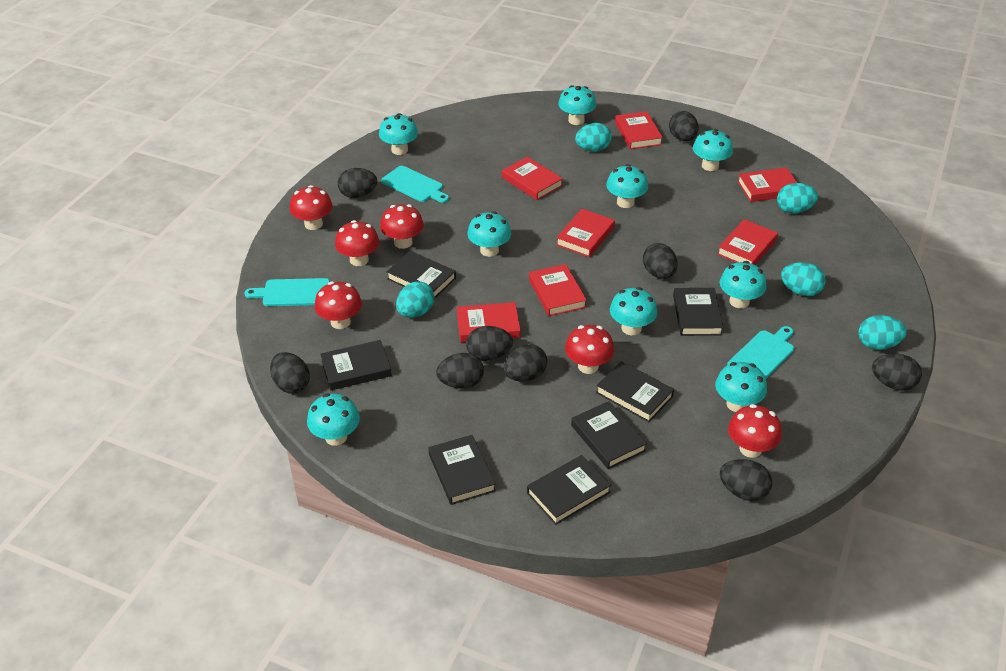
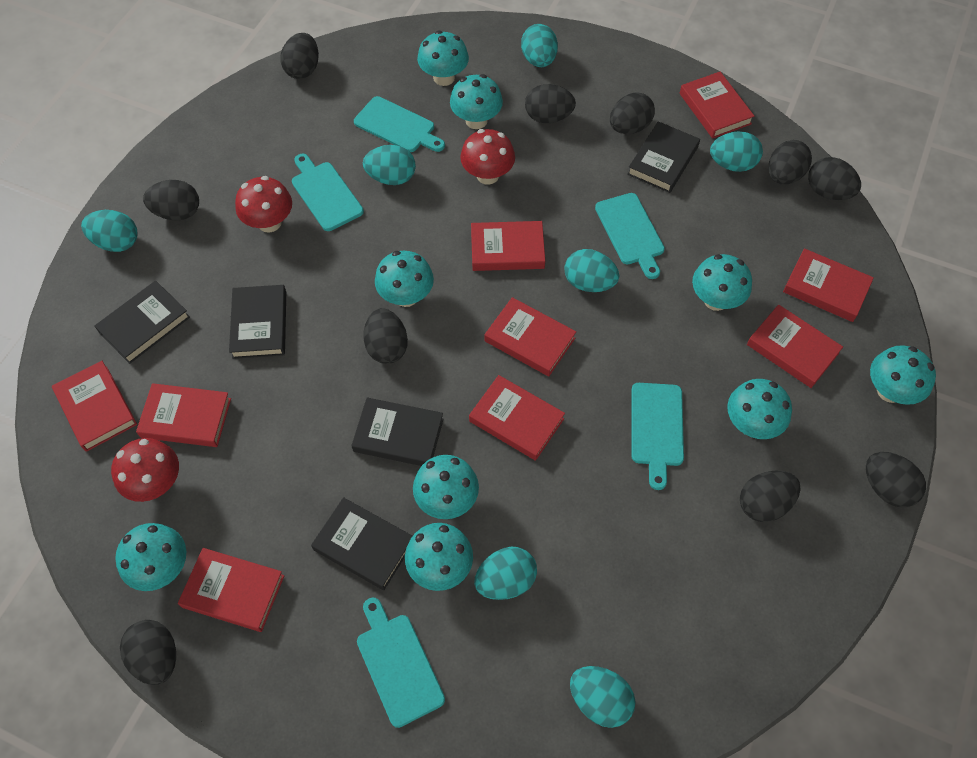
black book: [320,340,392,390] [387,251,456,299] [429,435,496,505] [527,455,611,525] [571,401,647,469] [596,361,674,422] [673,288,723,336] = 7 -> [95,281,190,364] [229,285,286,359] [311,497,412,590] [351,397,444,466] [627,121,700,193] = 5
black egg: [270,352,310,394] [338,168,377,198] [436,353,484,389] [466,326,513,361] [504,344,547,382] [643,243,678,279] [669,111,699,141] [720,459,772,501] [872,354,922,391] = 9 -> [120,620,176,685] [143,180,199,221] [280,33,319,79] [363,308,408,364] [525,84,576,123] [610,92,655,134] [740,470,800,522] [769,140,812,185] [808,157,861,200] [866,452,926,507] = 10
red book: [457,302,521,342] [502,157,563,200] [529,264,587,316] [556,209,615,257] [615,111,663,149] [717,219,778,265] [737,167,797,202] = 7 -> [52,361,137,452] [136,383,231,447] [178,548,284,632] [469,375,565,461] [471,221,545,271] [485,297,576,376] [680,72,754,139] [747,304,843,388] [783,248,874,322] = 9
red mushroom: [290,185,333,230] [314,281,362,329] [335,220,379,266] [380,204,424,249] [565,325,614,374] [728,404,782,458] = 6 -> [111,438,179,502] [235,176,292,232] [460,129,515,185] = 3
turquoise cutting board: [245,278,330,306] [381,166,449,203] [727,326,794,378] = 3 -> [292,154,364,231] [354,96,445,152] [357,597,445,728] [595,193,665,279] [631,383,684,490] = 5
turquoise egg: [396,281,434,318] [575,123,612,152] [777,183,818,213] [781,262,826,296] [858,315,907,350] = 5 -> [81,210,138,252] [363,145,416,185] [474,547,537,600] [521,24,558,67] [564,249,619,292] [570,666,636,728] [710,131,763,172] = 7

